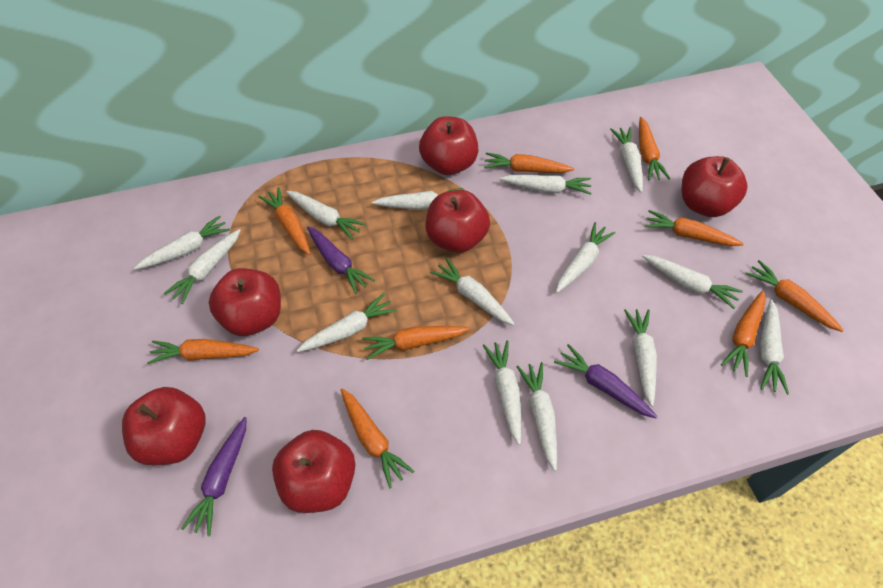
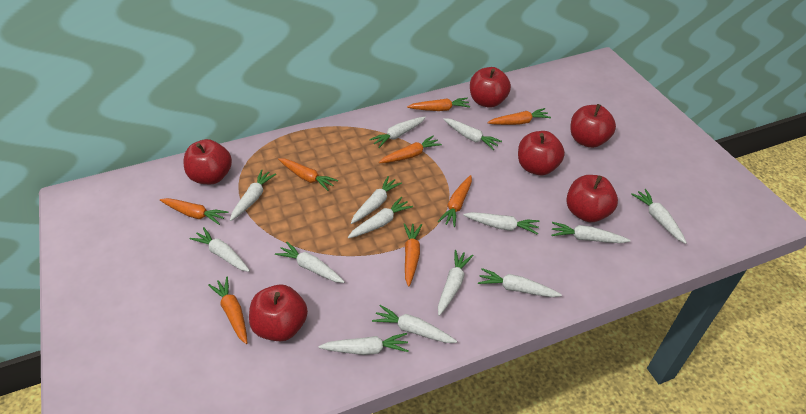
orange carrot: [147,339,259,364] [258,187,310,255] [341,388,414,488] [362,326,469,360] [484,152,574,173] [639,117,670,180] [644,210,744,246] [721,291,766,377] [745,260,844,332] = 9 -> [160,198,228,225] [208,277,247,344] [278,158,338,191] [379,135,442,163] [404,223,422,287] [407,98,470,111] [437,175,472,227] [487,108,551,125] = 8
purple carrot: [181,417,246,536] [307,226,375,294] [554,344,658,419] = 3 -> none = 0

